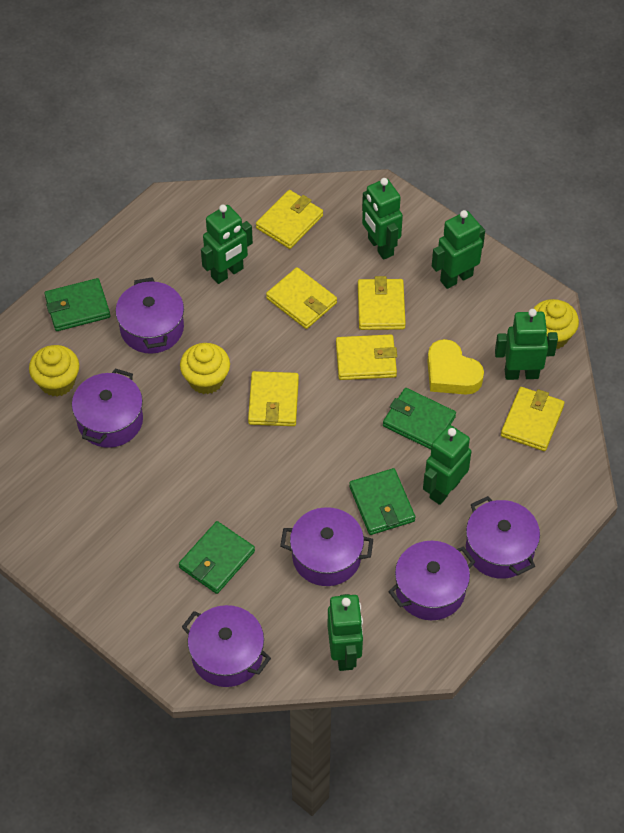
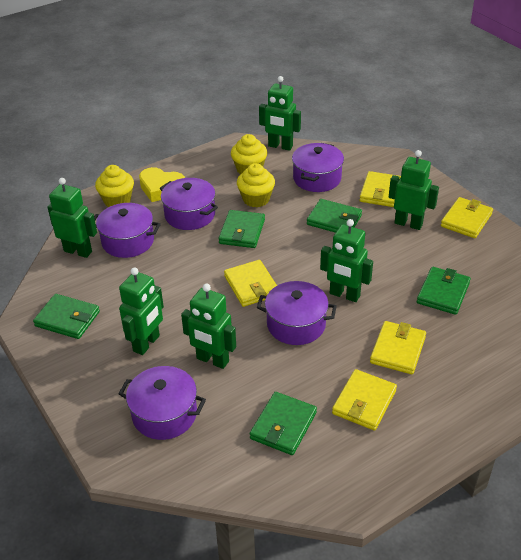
green wallet: [44,278,110,331] [179,521,255,594] [349,468,415,535] [383,388,456,450] = 4 -> [33,294,100,339] [219,210,265,248] [250,392,317,455] [307,199,362,233] [417,267,471,315] = 5
purple pot: [72,368,143,448] [115,277,184,354] [182,605,271,687] [280,507,373,586] [388,541,475,620] [466,496,540,579] = 6 -> [94,203,161,258] [118,366,206,440] [160,178,218,230] [257,281,337,345] [292,143,344,192] = 5
yellow wallet: [248,371,299,426] [256,190,323,249] [266,267,337,329] [336,335,397,380] [358,276,406,330] [501,387,564,451] = 6 -> [224,260,277,307] [332,369,397,431] [360,171,401,207] [370,321,426,374] [441,197,493,238] = 5

